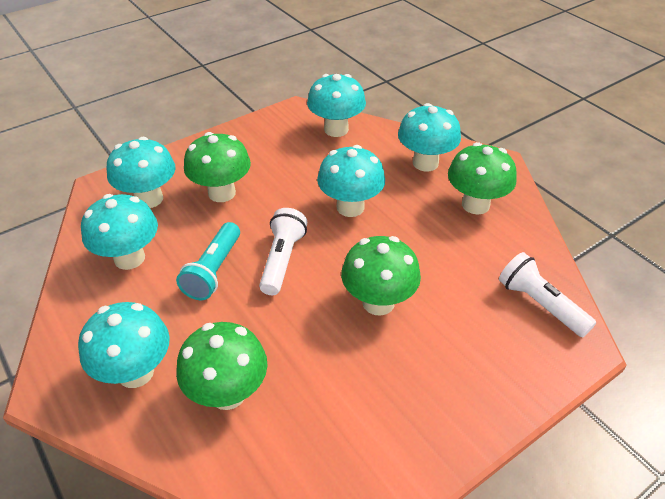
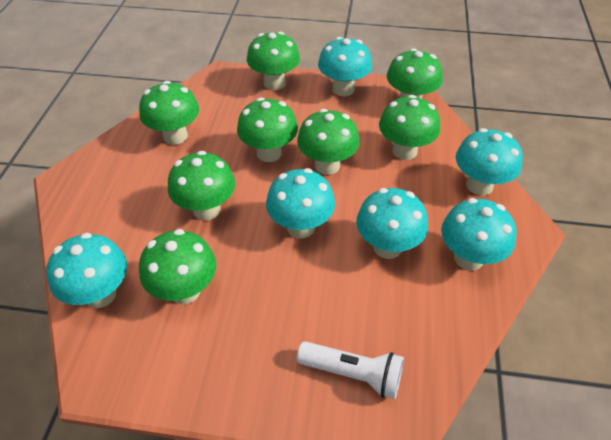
green mushroom: [176,322,268,410] [184,132,251,202] [341,236,421,316] [448,142,517,215] = 4 -> [139,81,199,145] [139,229,216,304] [168,151,235,220] [237,97,298,162] [247,32,300,90] [297,109,360,175] [379,95,440,160] [387,48,442,99] = 8
turquoise flashlight: [176,222,240,300] = 1 -> none = 0
white flashlight: [259,208,307,295] [499,252,596,337] = 2 -> [297,341,404,399] = 1

